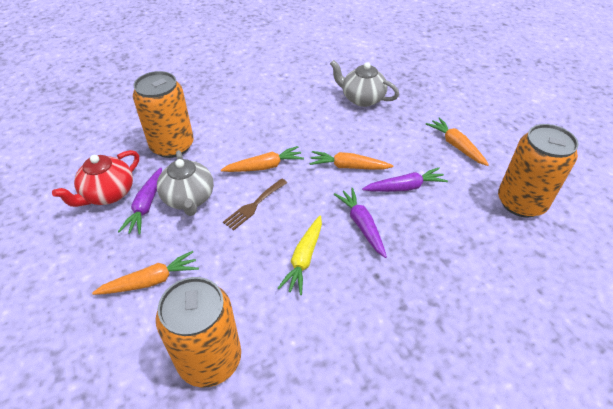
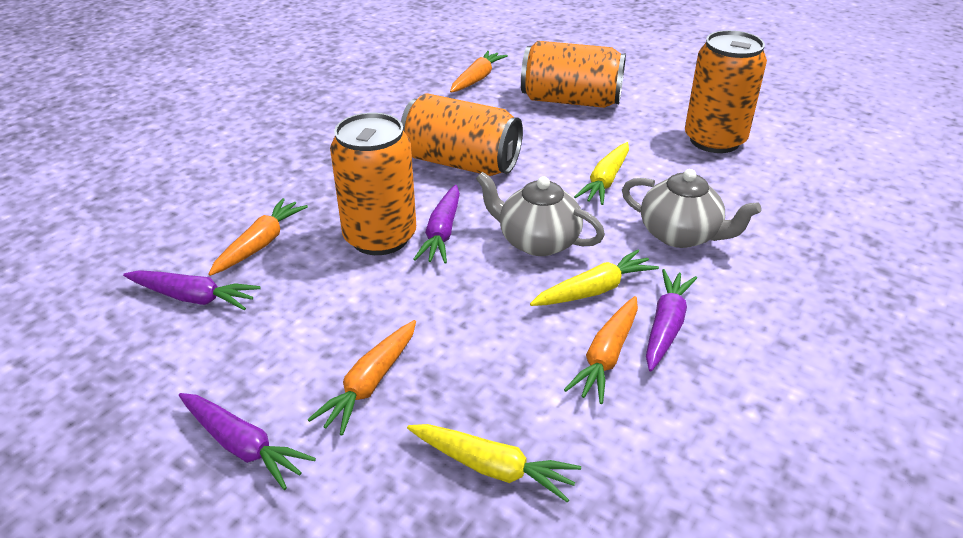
brown fork: [223,178,287,231] = 1 -> none = 0
orange can: [133,71,193,158] [156,277,241,387] [498,124,579,218] = 3 -> [330,113,416,255] [401,93,523,176] [521,41,626,108] [685,30,767,153] = 4
purple carrot: [118,168,162,235] [334,188,387,258] [362,168,448,192] = 3 -> [123,270,261,311] [179,393,316,490] [413,185,460,263] [646,269,697,372] = 4
red teapot: [52,150,139,207] = 1 -> none = 0
yellow carrot: [278,216,322,295] = 1 -> [407,424,581,503] [530,249,659,306] [574,142,629,205] = 3

